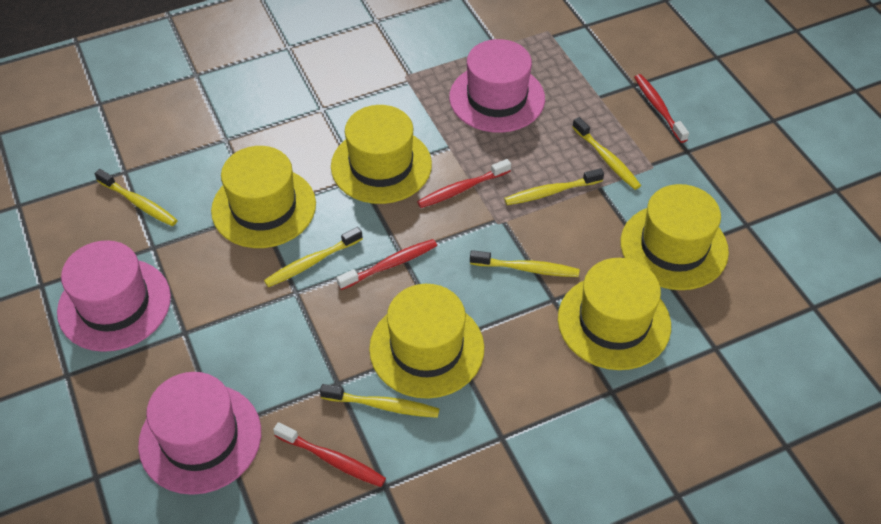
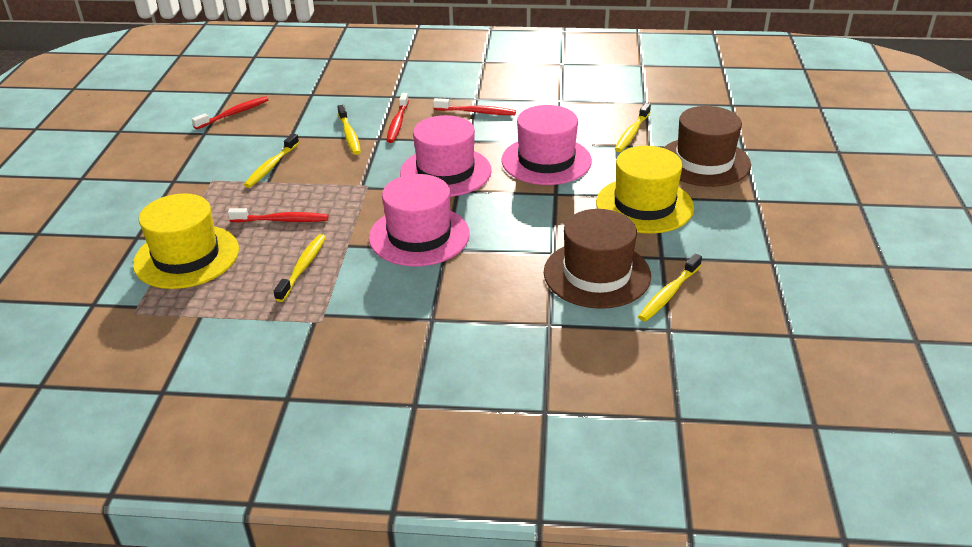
brown hat: none = 0 -> [544,209,651,309] [664,106,751,187] = 2
yellow hat: [211,146,316,248] [331,105,432,204] [369,284,484,399] [558,258,671,370] [621,184,729,290] = 5 -> [133,193,239,289] [596,146,694,234] = 2
yellow toothbrush: [94,169,178,226] [264,227,363,287] [320,384,439,418] [470,250,579,277] [504,168,604,205] [572,117,641,190] = 6 -> [244,133,299,188] [274,234,326,302] [337,105,361,155] [615,103,651,152] [638,254,702,321] = 5

